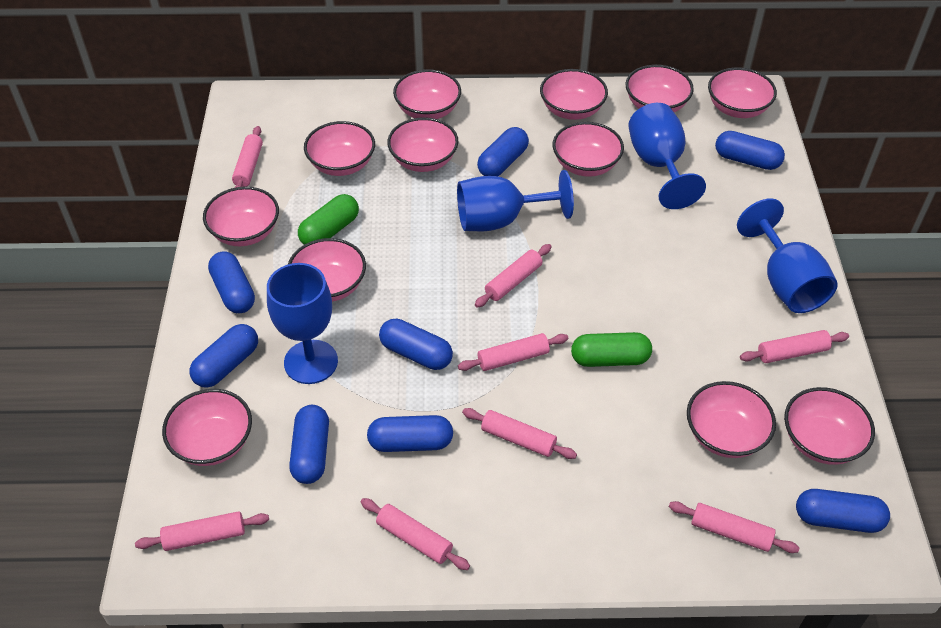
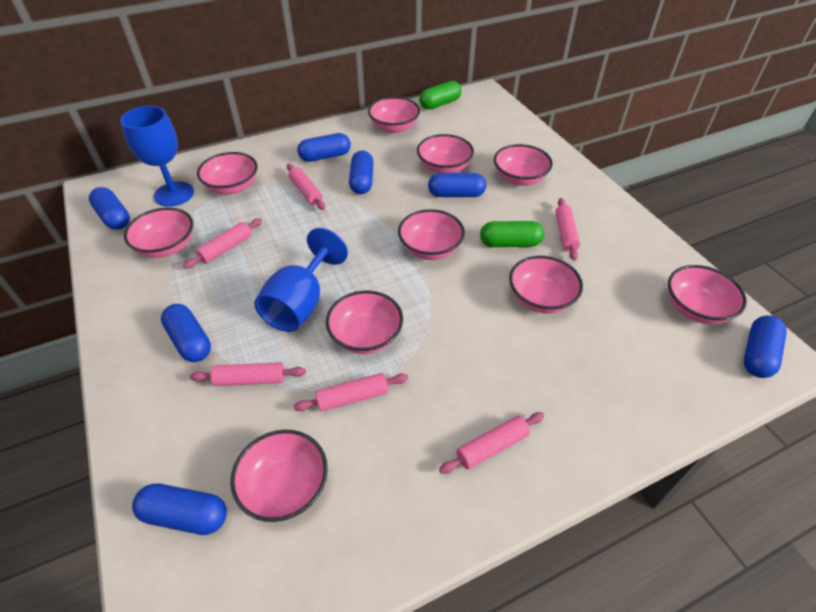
blue capsule: [189,324,258,388] [208,251,255,313] [289,405,329,484] [367,415,453,452] [379,319,453,370] [477,127,529,176] [715,131,785,170] [796,489,890,533] = 8 -> [89,187,130,230] [132,483,227,535] [161,304,211,362] [297,133,351,162] [349,150,374,194] [428,173,486,197] [744,315,787,378] = 7
blue goblet: [267,263,338,384] [457,170,574,231] [628,103,706,209] [737,198,838,313] = 4 -> [120,106,194,207] [254,228,348,332] = 2
pink bowl: [162,389,252,466] [203,187,279,246] [288,238,366,302] [304,121,375,176] [387,117,458,172] [393,69,461,119] [540,69,608,120] [553,122,624,177] [625,65,694,112] [687,381,776,458] [708,67,777,118] [784,387,875,465] = 12 -> [124,207,193,258] [197,152,258,194] [230,430,328,522] [326,290,403,354] [368,97,420,134] [398,209,465,260] [417,134,474,173] [494,144,553,186] [509,256,583,314] [668,265,747,324] = 10
pink rolling pin: [135,511,269,551] [232,126,263,188] [360,498,470,570] [458,333,569,371] [462,408,577,459] [475,244,552,308] [669,501,800,553] [740,330,849,363] = 8 -> [183,218,262,269] [190,362,306,386] [287,164,325,210] [294,373,408,412] [439,412,544,474] [555,198,580,261] = 6

